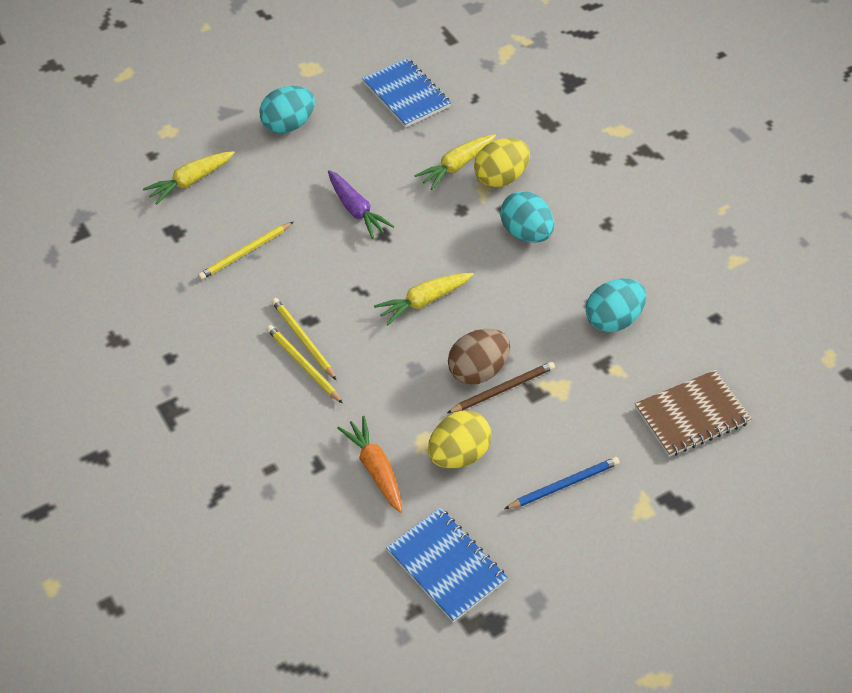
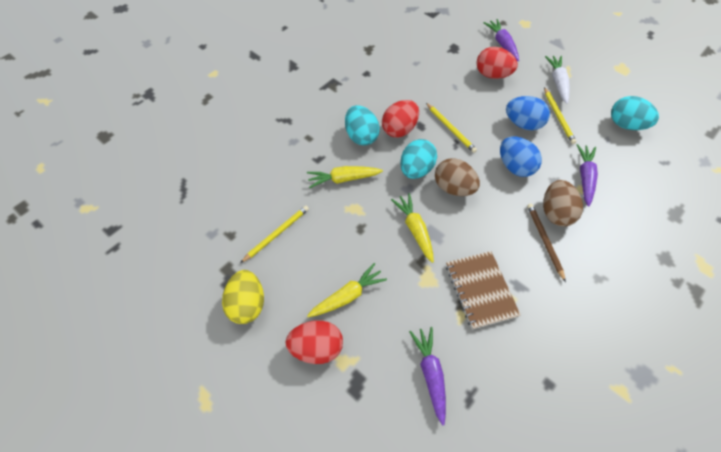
blue egg: none = 0 -> [500,137,542,177] [506,96,550,130] = 2
blue notebook: [362,58,451,128] [386,508,508,622] = 2 -> none = 0
blue pencil: [504,457,620,509] = 1 -> none = 0
brown egg: [448,329,510,385] = 1 -> [435,158,480,196] [543,180,583,226] = 2
orange carrot: [337,416,402,513] = 1 -> none = 0
purple carrot: [328,170,394,239] = 1 -> [409,327,446,426] [484,19,519,61] [577,144,598,207] = 3
red egg: none = 0 -> [285,320,343,364] [382,100,419,138] [476,47,518,79] = 3
white carrot: none = 0 -> [545,56,570,104] = 1
yellow egg: [428,411,492,469] [474,138,530,187] = 2 -> [222,270,264,324] = 1

